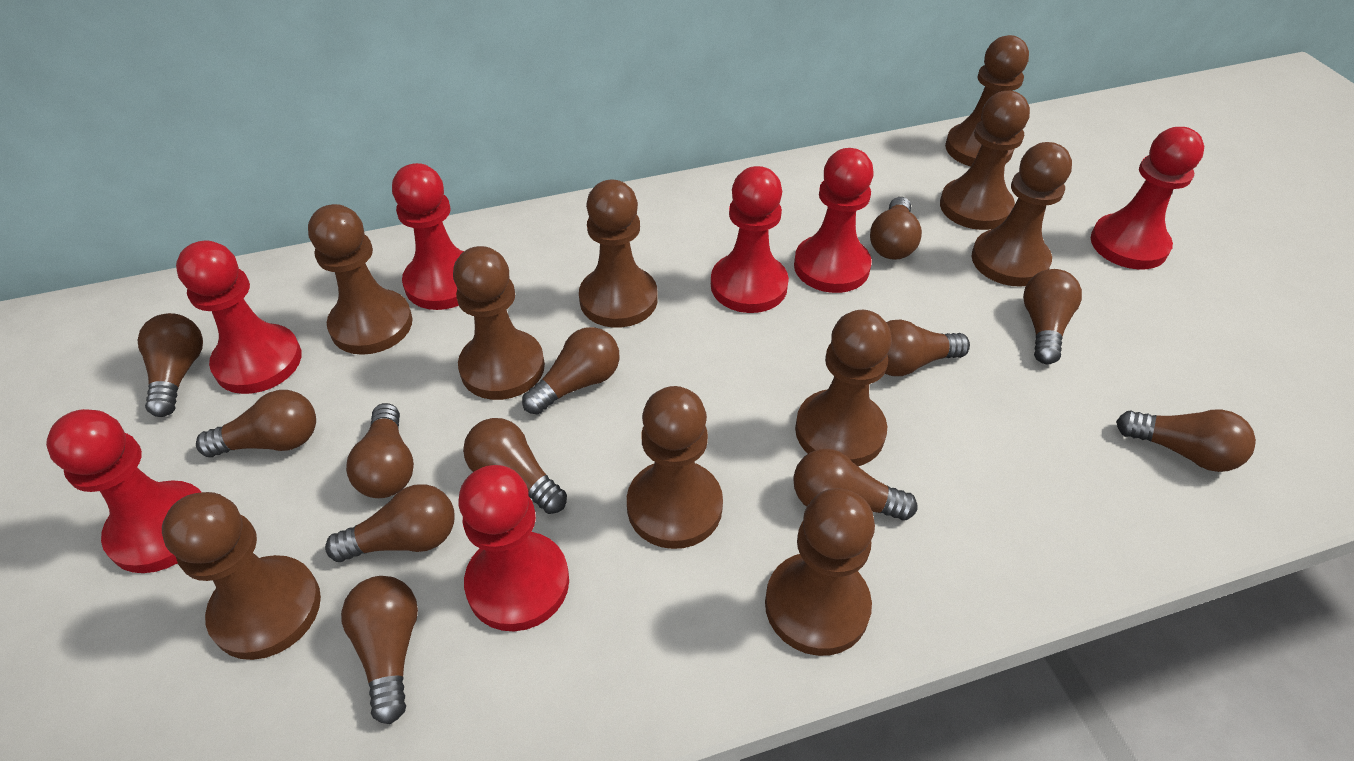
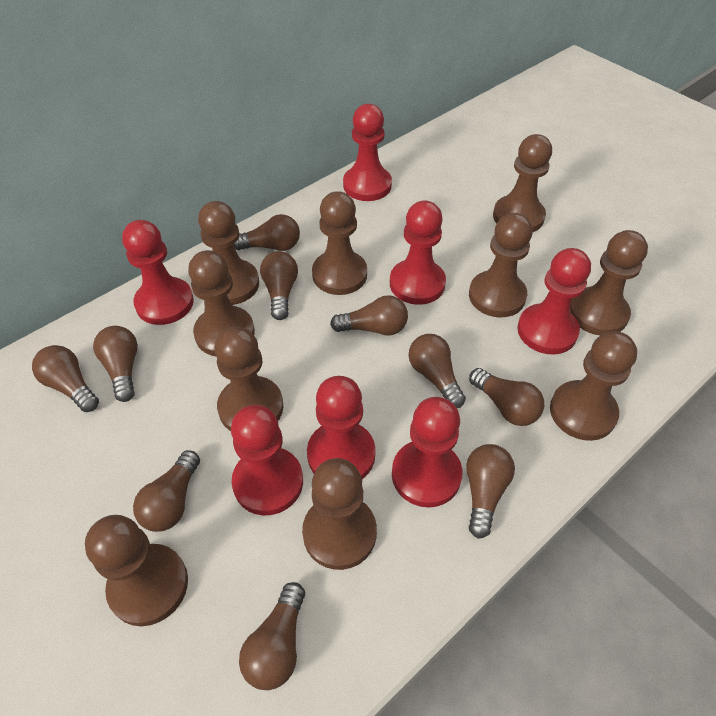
brown light bulb: [137,313,203,417] [196,390,316,457] [325,484,454,562] [341,576,418,724] [346,403,414,498] [463,418,567,514] [522,327,619,415] [793,449,917,521] [870,197,922,260] [885,320,970,376] [1023,269,1082,364] [1116,409,1256,472] = 12 -> [32,345,99,412] [93,326,138,402] [133,450,200,532] [234,214,300,251] [239,582,305,690] [260,251,298,320] [330,295,408,336] [408,334,466,408] [466,444,515,539] [469,368,544,426] = 10

